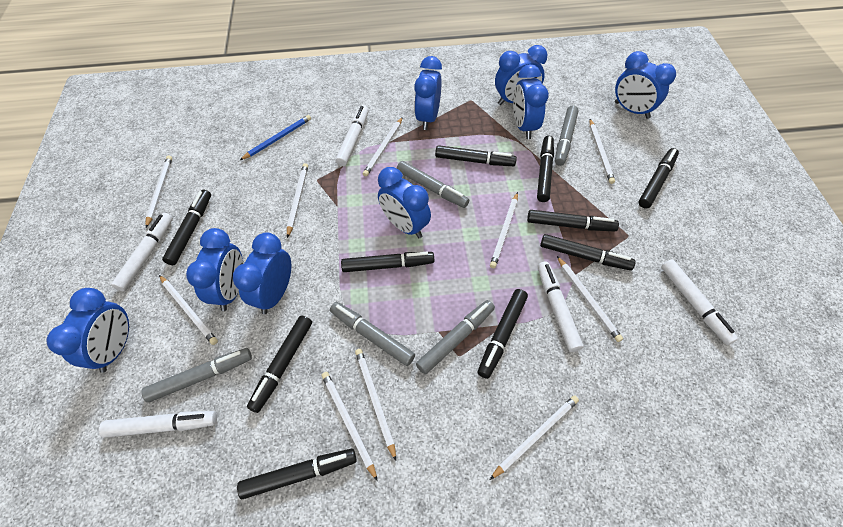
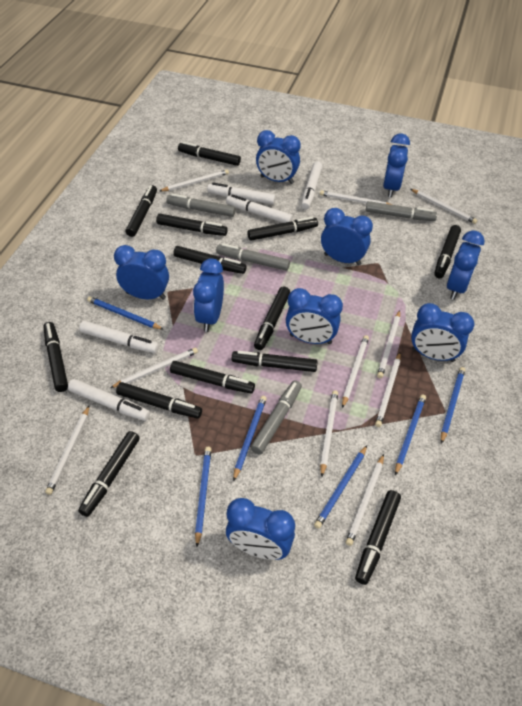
black marker: [162,190,211,265] [237,449,356,499] [247,315,312,413] [341,252,434,272] [435,145,517,166] [478,289,528,379] [527,210,619,232] [537,136,554,202] [540,234,636,270] [638,148,679,208] = 10 -> [44,322,68,392] [78,431,140,517] [116,382,202,419] [125,185,157,237] [156,214,228,236] [170,361,255,394] [173,246,247,274] [178,142,241,166] [232,351,318,372] [247,216,318,241] [254,286,290,350] [355,490,401,585] [434,225,461,278] = 13
blue clock: [46,288,130,373] [186,228,243,311] [233,232,291,314] [378,167,431,238] [414,56,442,130] [495,45,547,105] [513,64,549,139] [615,51,676,119] = 8 -> [114,245,169,300] [193,258,224,332] [226,498,295,560] [256,130,301,184] [286,288,343,344] [321,208,373,266] [383,133,410,198] [411,303,474,362] [447,230,485,300] = 9
blue pencil: [240,115,311,160] = 1 -> [87,296,164,330] [195,447,211,546] [233,396,267,481] [314,446,367,529] [395,394,426,476] [441,367,465,444] = 6
grey marker: [142,348,252,403] [330,302,415,366] [397,161,469,208] [416,300,495,375] [555,105,579,166] = 5 -> [166,194,236,217] [216,243,290,271] [250,381,302,455] [366,201,437,221] = 4

